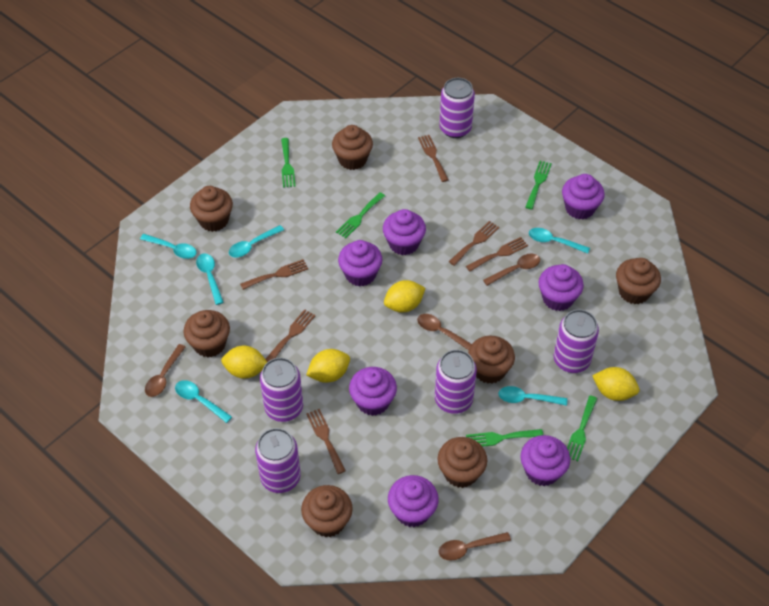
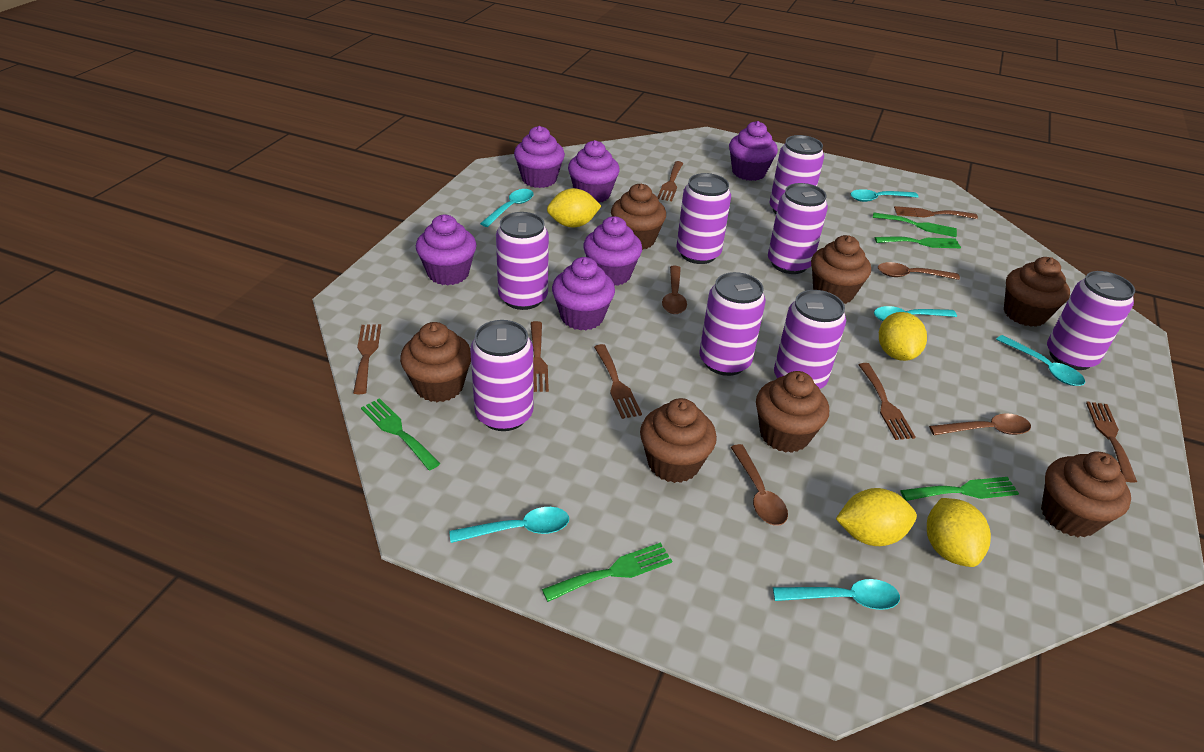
brown fork: [240,259,309,290] [265,309,316,362] [306,409,346,474] [418,135,449,182] [449,221,499,266] [466,237,528,271] = 6 -> [353,324,381,394] [530,321,549,392] [594,344,642,419] [657,161,683,201] [859,363,916,440] [894,206,978,219] [1086,402,1137,483] = 7
purple can: [255,428,301,493] [260,358,303,422] [435,350,477,414] [439,78,475,138] [554,310,599,373] = 5 -> [470,320,534,431] [496,212,549,310] [676,173,731,264] [699,272,766,376] [768,183,828,274] [770,135,824,214] [774,290,846,389] [1047,271,1135,370] = 8
purple cupcake: [338,240,382,287] [349,367,397,416] [383,209,426,255] [388,475,439,527] [520,435,570,486] [539,264,584,311] [562,174,605,219] = 7 -> [416,215,477,285] [514,126,565,188] [552,257,615,330] [568,140,620,203] [583,216,642,286] [729,121,778,181] = 6

